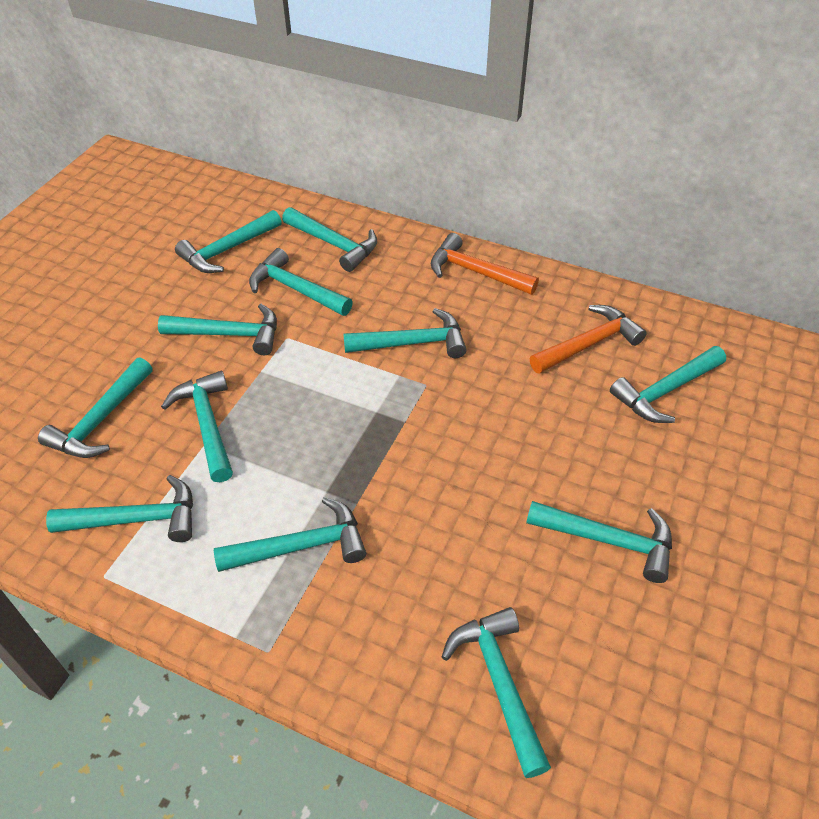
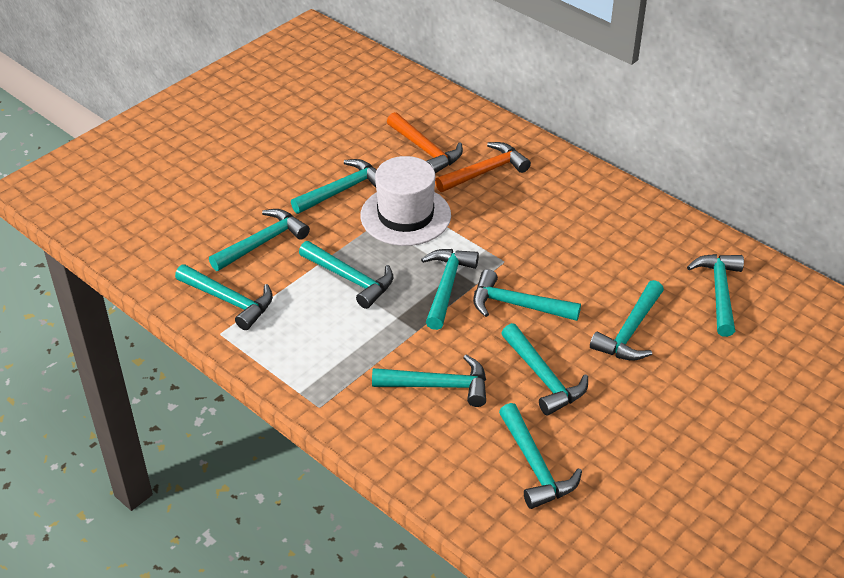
turquoise hammer: [38,357,152,458] [46,475,193,542] [158,304,277,355] [161,371,233,482] [175,210,282,273] [214,497,366,572] [249,248,353,316] [282,207,377,272] [343,308,467,358] [442,607,551,778] [526,501,672,583] [610,346,726,423] = 12 -> [175,264,273,330] [209,209,310,271] [291,159,377,214] [299,241,393,309] [372,355,486,407] [421,249,479,330] [473,269,581,321] [499,403,582,509] [501,323,588,415] [590,280,664,361] [687,254,744,337] = 11
white hat: none = 0 -> [360,156,451,246] = 1

